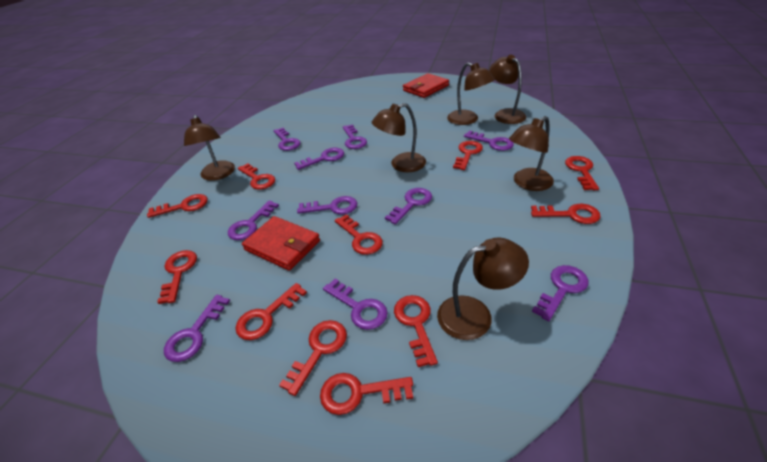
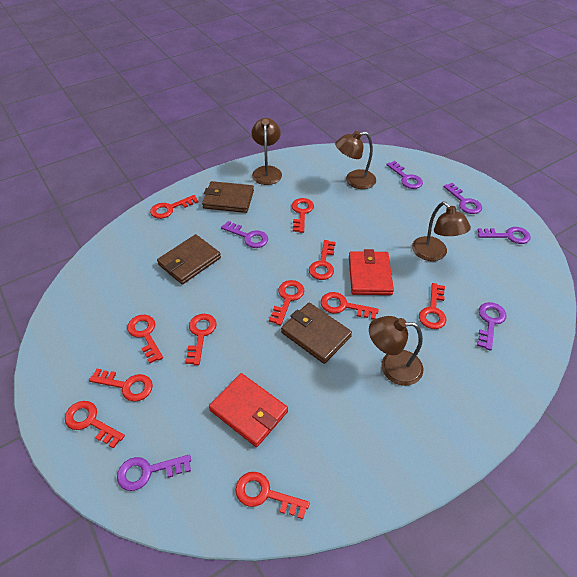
brown lamp: [184,115,235,181] [372,103,426,172] [437,238,529,340] [447,62,495,125] [489,55,526,124] [509,116,554,191] = 6 -> [252,118,282,185] [335,131,376,189] [369,316,423,386] [412,202,471,261] = 4
brown wallet: none = 0 -> [157,234,221,284] [202,181,254,213] [281,303,352,364] = 3
purple key: [164,295,230,362] [228,200,279,240] [274,128,300,151] [294,148,344,170] [297,196,357,214] [323,279,388,330] [343,124,367,149] [385,188,432,224] [464,131,514,151] [532,265,589,321] = 10 -> [117,454,191,491] [221,221,268,248] [386,161,423,189] [443,183,482,214] [477,227,531,244] [477,302,506,351] = 6

